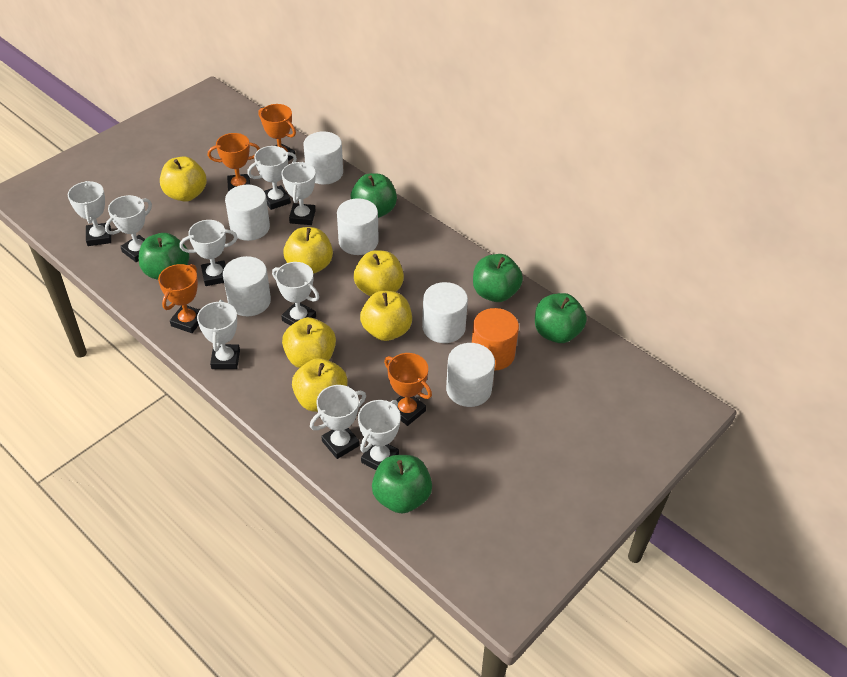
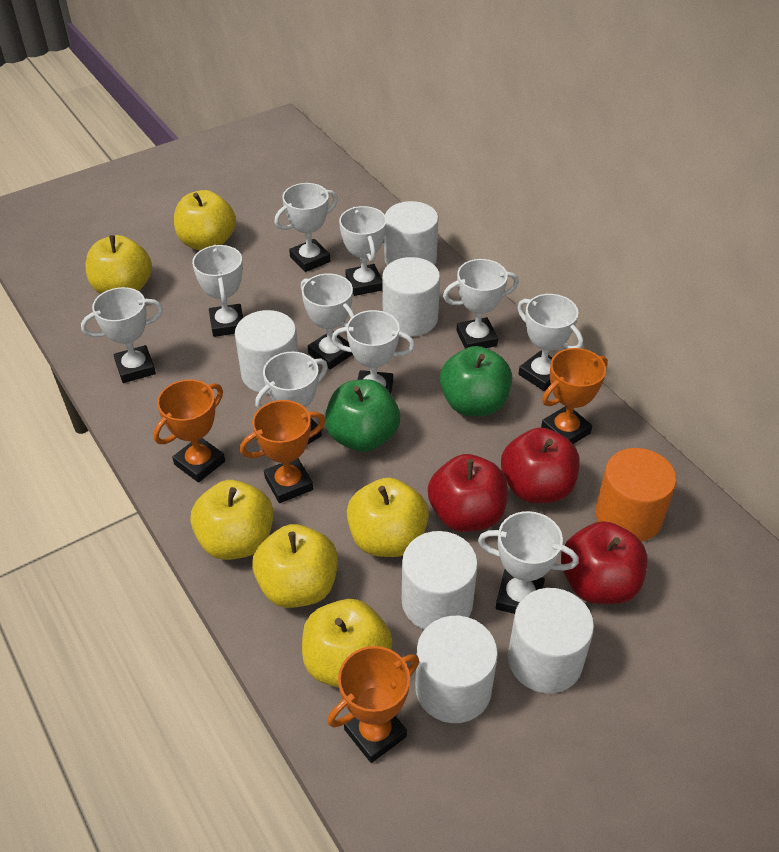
green apple: [139,233,189,280] [351,173,397,218] [372,455,432,514] [473,254,523,302] [535,293,587,343] = 5 -> [325,379,400,452] [439,346,512,416] = 2
red apple: none = 0 -> [428,454,508,532] [501,428,580,503] [561,521,647,604] = 3
white trophy: [68,181,111,246] [105,195,152,262] [180,220,238,286] [197,300,240,369] [247,146,297,210] [272,262,319,326] [281,162,316,225] [310,385,366,459] [358,400,401,470] = 9 -> [81,287,163,383] [192,245,243,337] [255,352,328,445] [274,183,338,272] [301,274,355,369] [332,310,415,394] [339,206,387,296] [443,259,519,349] [478,511,579,614] [517,294,583,391] = 10

